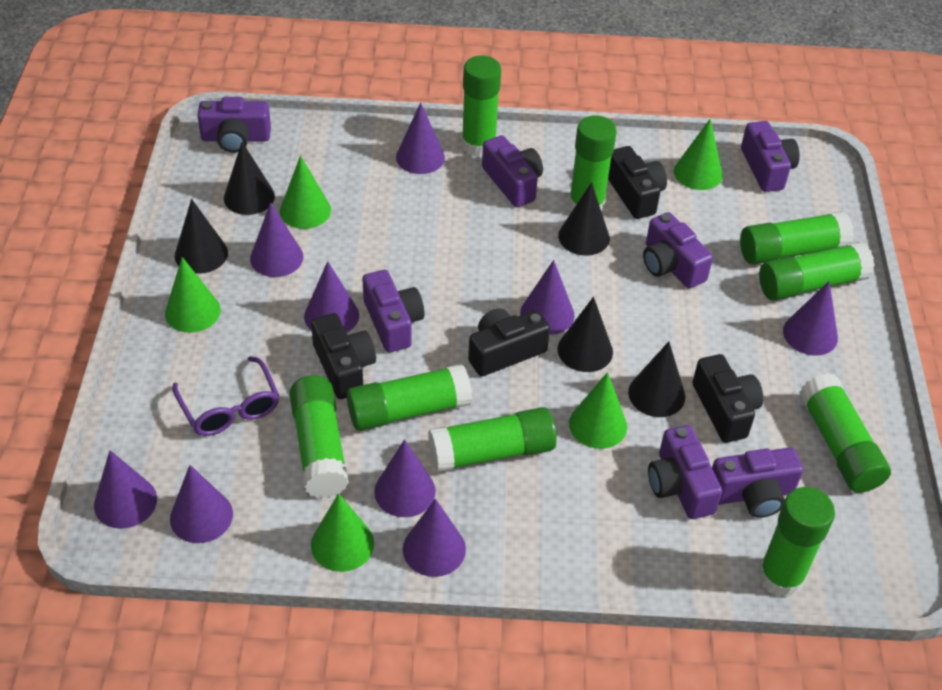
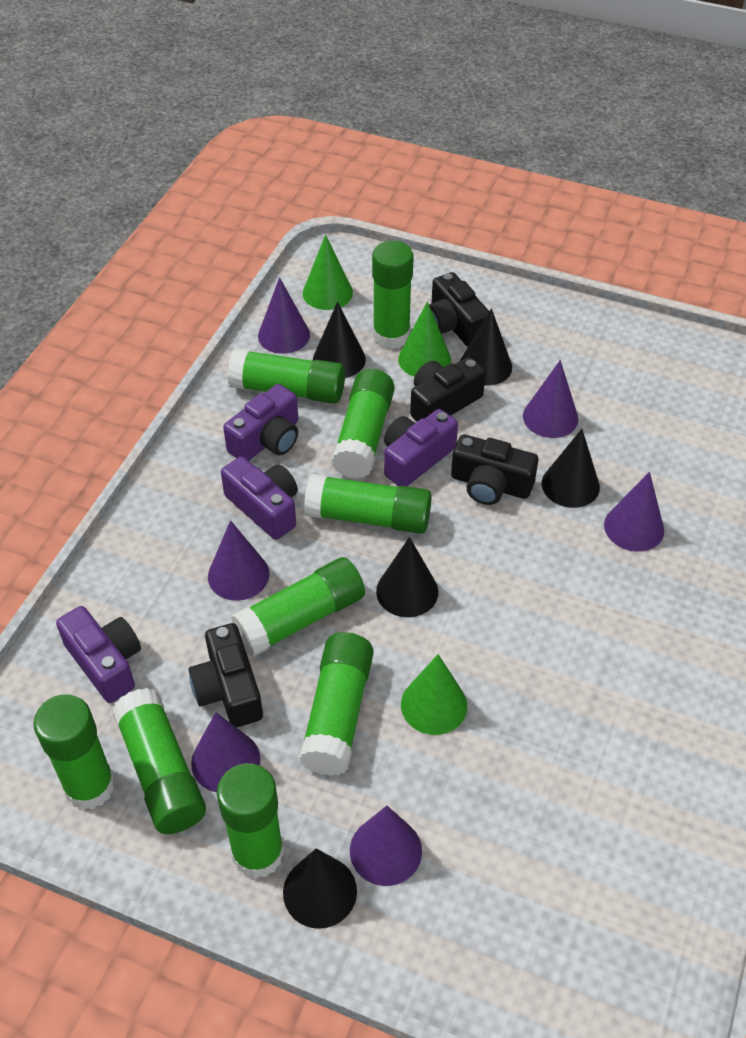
green cone: [165,257,221,333] [280,155,331,229] [311,493,374,572] [569,372,627,449] [674,119,723,190] = 5 -> [303,235,353,310] [398,302,451,377] [401,654,467,735] = 3
purple camera: [197,97,271,153] [363,270,425,353] [482,135,543,207] [643,212,713,289] [648,425,722,519] [712,447,803,518] [741,121,800,192] = 7 -> [56,606,141,703] [221,456,298,540] [223,384,298,461] [384,409,458,486] = 4
purple cone: [94,450,157,529] [170,465,233,543] [250,202,304,277] [304,261,359,333] [374,440,436,517] [396,102,445,174] [403,499,466,577] [520,260,575,335] [783,281,838,355] = 9 -> [191,712,260,792] [208,520,270,601] [258,277,310,354] [350,806,422,886] [523,360,578,438] [604,472,664,552] = 6
purple glasses: [172,356,279,436] = 1 -> none = 0

